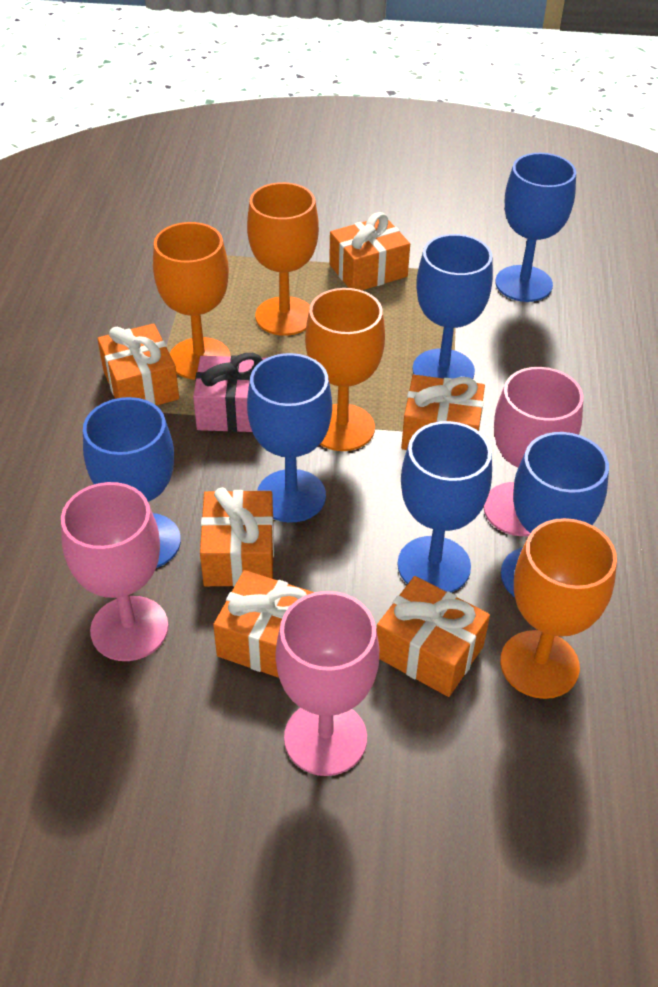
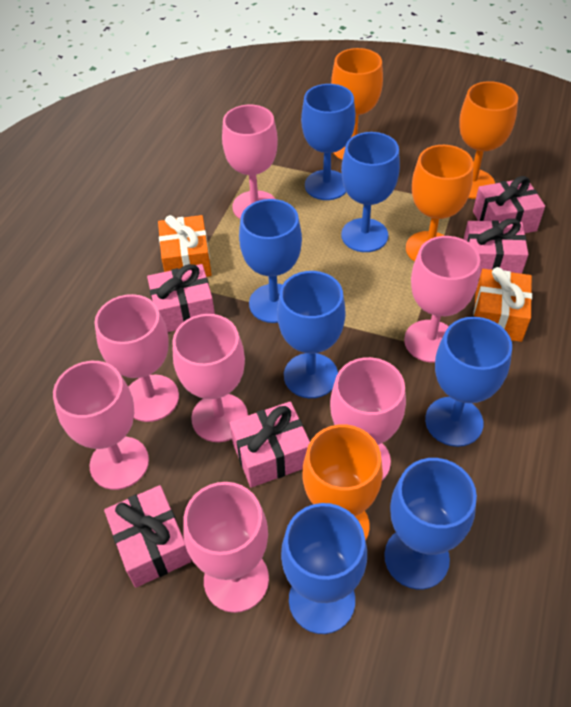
blue goblet: [83,397,181,568] [247,353,332,523] [398,421,492,593] [413,234,493,379] [495,153,576,302] [501,432,609,597] = 6 -> [239,199,302,323] [277,271,346,398] [281,503,367,634] [301,84,356,200] [341,132,400,252] [384,458,477,589] [425,317,512,447] = 7
orange gift: [97,323,179,406] [200,487,274,587] [213,570,314,678] [329,212,410,290] [377,576,490,697] [401,375,485,450] = 6 -> [158,215,212,277] [473,267,532,342] = 2
pink gift: [193,353,266,432] = 1 -> [104,485,191,588] [147,264,215,332] [230,401,310,488] [464,219,528,278] [473,176,545,233] = 5
pink goblet: [61,482,168,661] [276,591,379,776] [483,367,583,536] = 3 -> [53,361,149,490] [94,294,179,422] [173,314,248,442] [183,482,269,613] [222,105,278,219] [330,357,406,480] [404,236,480,363] = 7

